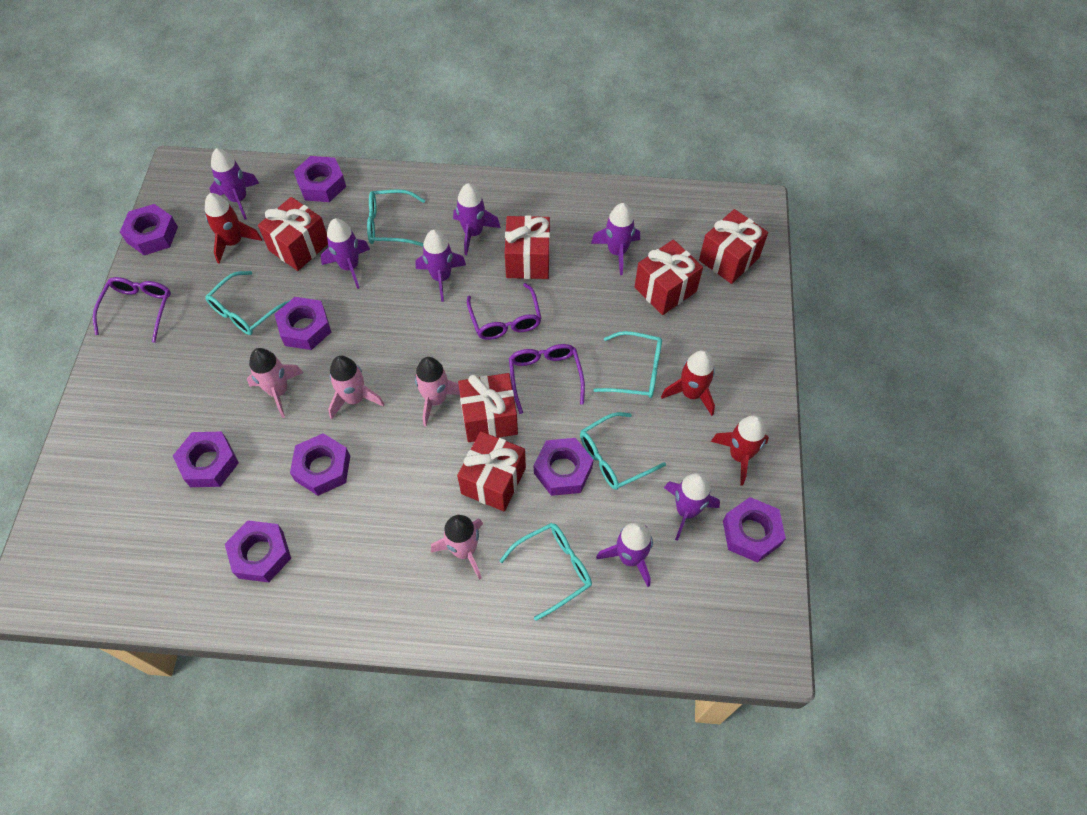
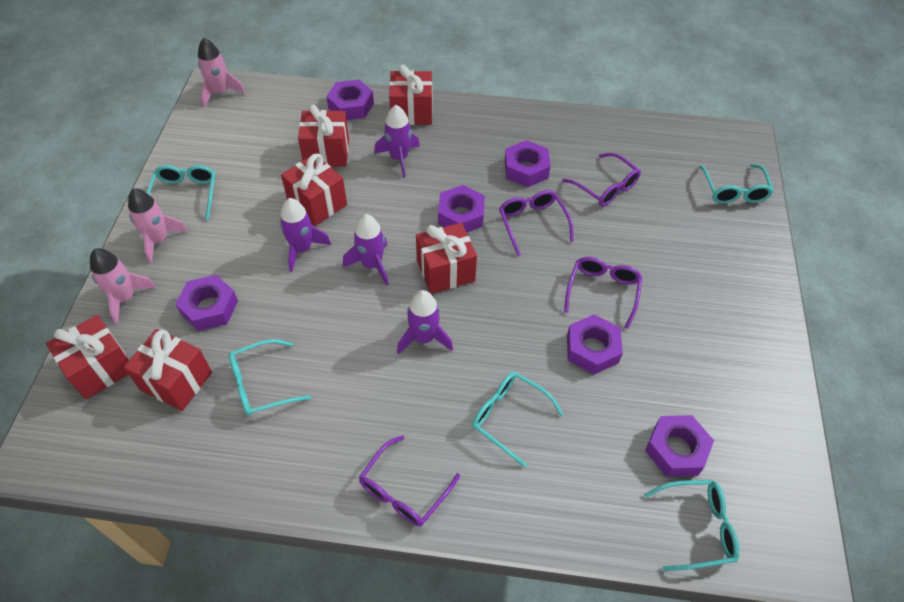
pink rocket: [247,348,303,418] [328,356,385,419] [415,357,460,427] [431,515,483,580] = 4 -> [90,248,156,324] [128,188,188,263] [198,38,245,107] = 3
purple glasses: [93,277,171,343] [467,283,541,340] [509,344,585,414] = 3 -> [359,435,460,526] [499,190,574,256] [562,153,641,206] [564,257,642,329] = 4
purple nut: [120,204,178,255] [173,432,239,487] [225,520,291,582] [274,297,331,350] [290,433,350,496] [294,156,346,202] [534,438,593,496] [723,497,786,563] = 8 -> [176,275,238,331] [326,80,374,120] [438,185,485,233] [504,140,551,187] [567,314,623,374] [645,415,714,476] = 6
purple rocket: [209,148,259,219] [321,218,370,289] [416,230,466,302] [453,183,501,255] [591,203,640,275] [596,522,653,587] [664,473,720,541] = 7 -> [280,198,331,272] [343,214,389,286] [374,105,420,178] [397,290,453,355] = 4
red rocket: [205,193,262,264] [661,350,715,416] [711,415,769,485] = 3 -> none = 0

